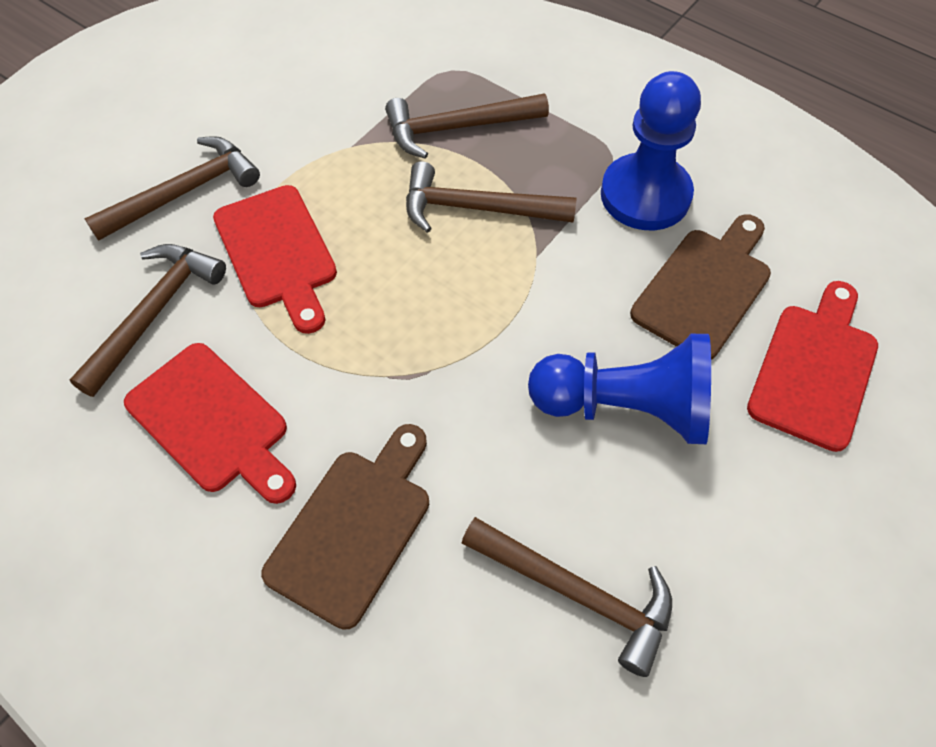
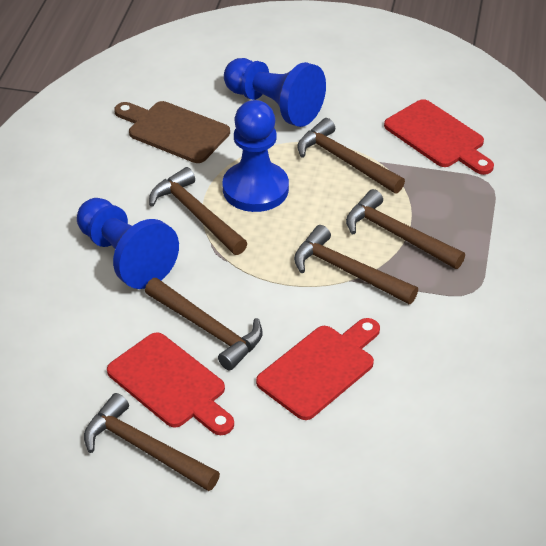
blue pawn: [528,334,711,444] [601,71,701,230] = 2 -> [77,198,179,289] [223,100,289,212] [224,58,326,127] = 3
brown cutting board: [261,424,429,630] [630,214,771,360] = 2 -> [114,101,230,163] = 1
brown hammer: [70,244,226,397] [84,136,260,241] [385,94,549,159] [406,161,576,233] [461,517,672,677] = 5 -> [84,393,220,491] [145,278,263,370] [149,167,247,255] [294,225,418,304] [297,118,405,193] [346,189,465,269] = 6

